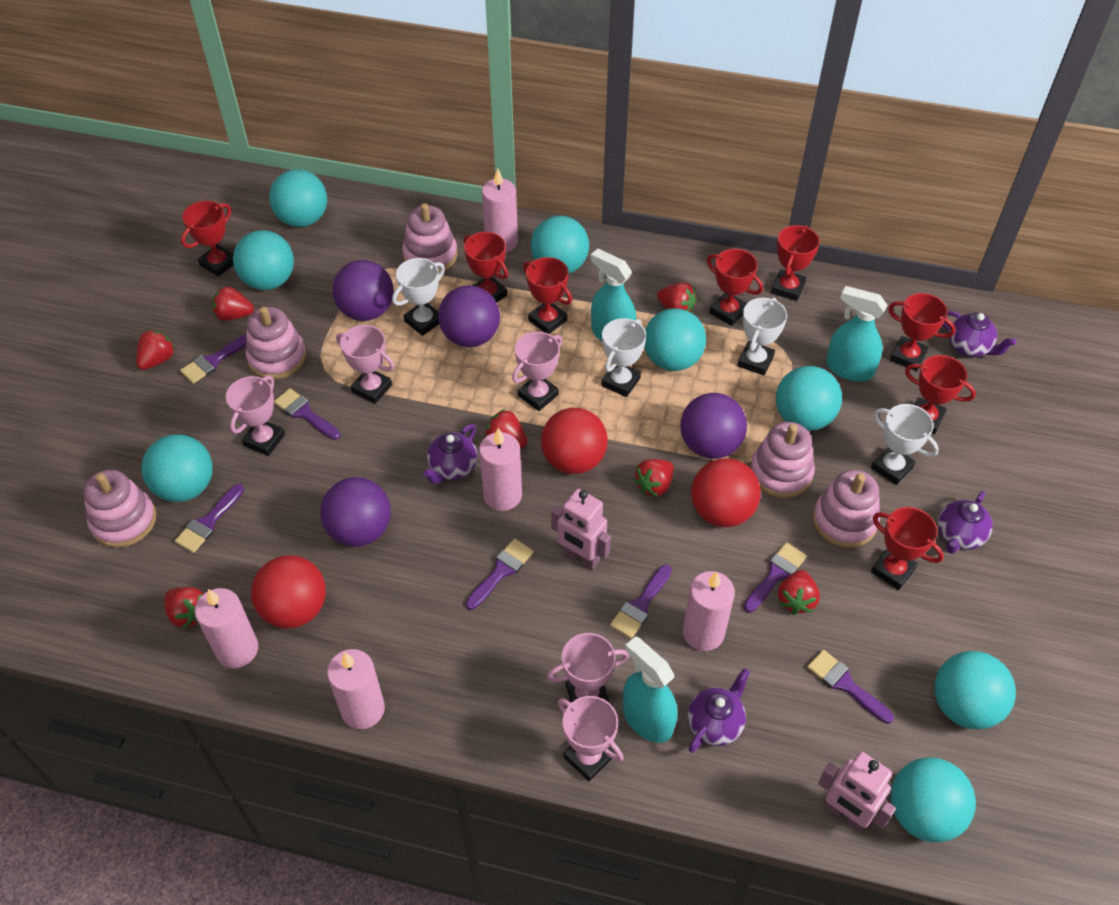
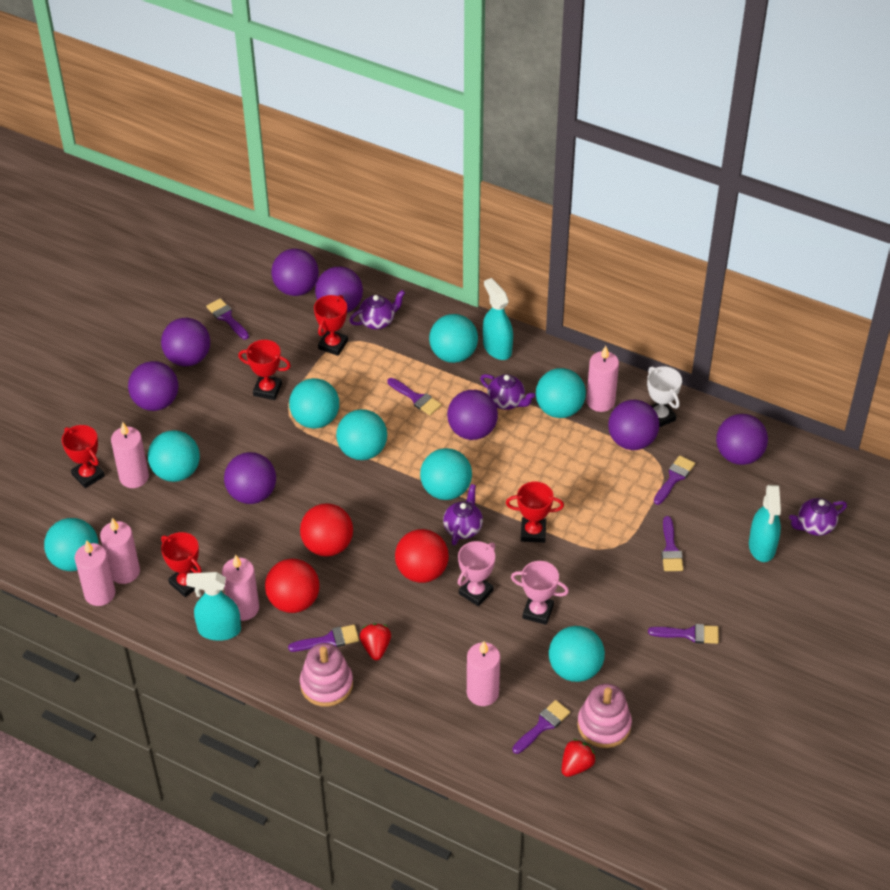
pink candle: [195,588,258,668] [327,649,385,729] [479,428,522,511] [482,168,518,252] [683,571,735,651] = 5 -> [75,540,115,606] [100,518,140,584] [111,422,149,488] [222,555,259,621] [467,641,500,706] [586,346,619,412] = 6
pink robot: [551,489,611,570] [818,752,896,832] = 2 -> none = 0
pink stacking toy: [83,470,156,548] [246,307,306,379] [402,203,457,273] [750,422,815,498] [813,470,880,548] = 5 -> [300,643,353,707] [578,684,632,748] = 2
pink trophy: [226,376,285,456] [336,325,394,404] [512,332,562,411] [547,633,629,703] [558,696,623,781] = 5 -> [458,541,495,606] [511,561,569,625] = 2
purple ball: [320,477,391,547] [332,260,394,321] [438,285,500,347] [680,393,747,459] = 4 -> [128,361,178,411] [161,318,210,366] [224,452,276,504] [271,249,319,296] [315,267,363,313] [447,390,498,440] [608,400,659,450] [716,414,768,465] = 8
red strawberry: [136,330,175,370] [164,587,203,629] [212,286,254,321] [485,409,527,448] [633,459,674,497] [657,282,697,313] [778,570,820,615] = 7 -> [359,623,391,660] [562,739,596,777] = 2
red trophy: [181,201,234,277] [464,232,508,303] [523,257,572,334] [707,249,763,326] [771,225,820,301] [871,507,944,590] [888,293,956,371] [905,355,976,434] = 8 -> [62,425,105,488] [161,532,202,597] [238,340,291,400] [314,295,348,356] [506,481,564,543] = 5
white trophy: [392,258,445,336] [602,318,646,397] [737,298,787,375] [871,404,939,485] = 4 -> [647,366,682,427] = 1

